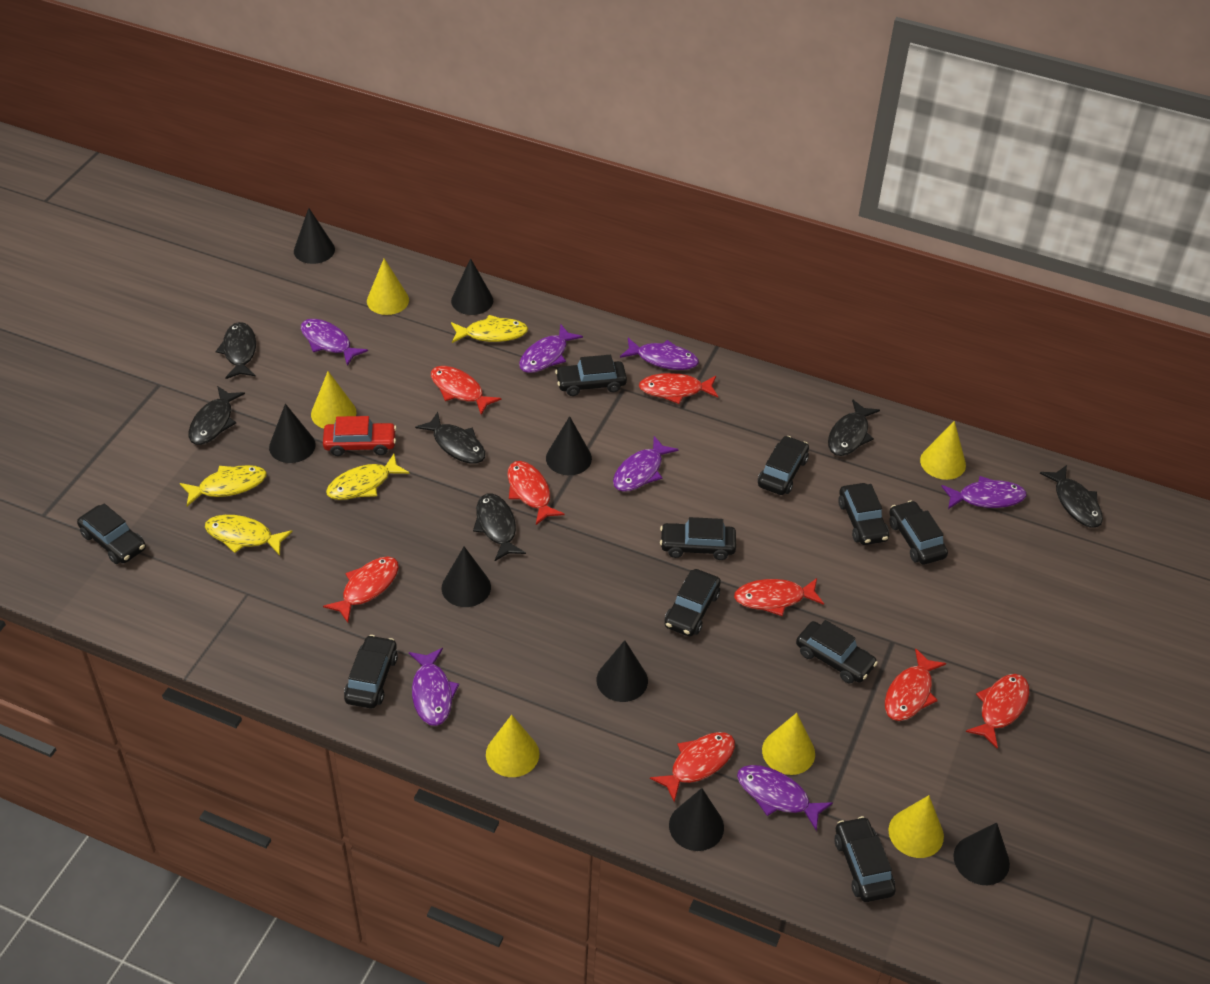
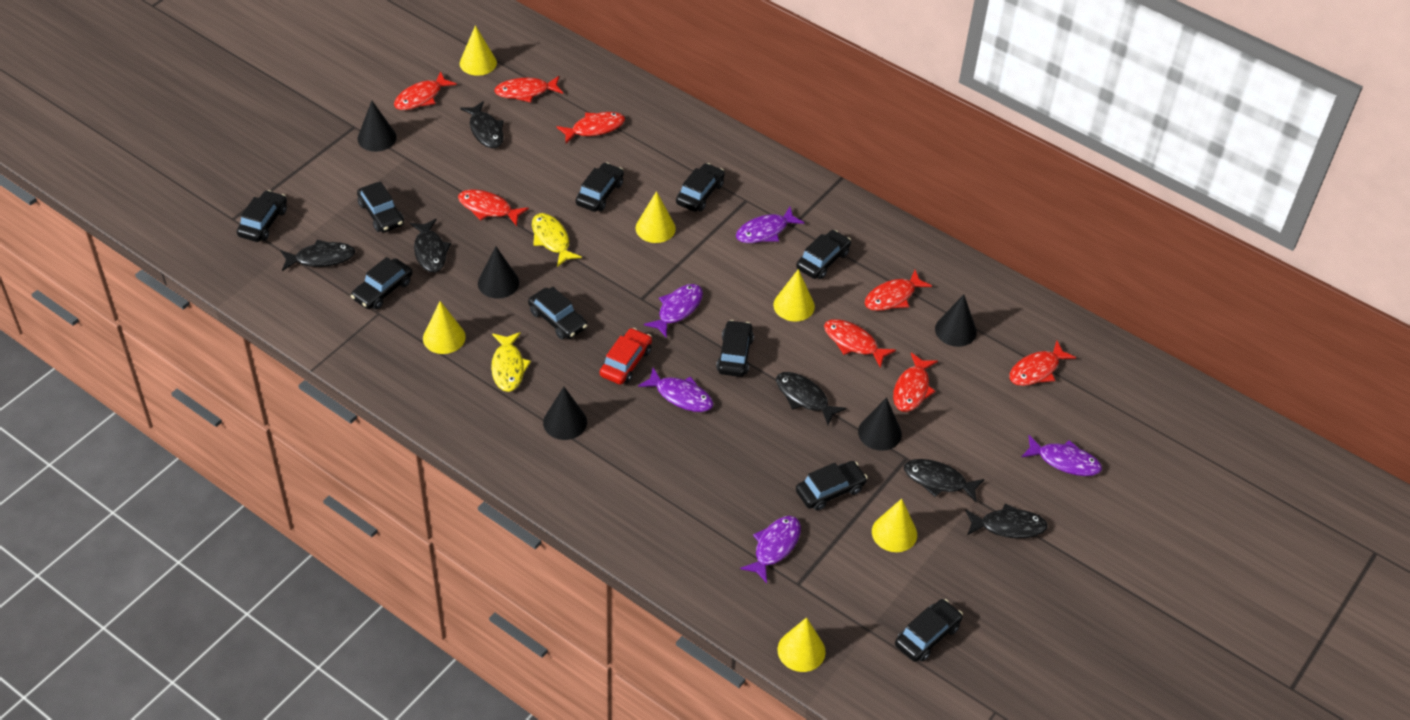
black cone: [269,404,316,463] [294,208,335,264] [442,547,491,607] [451,258,493,315] [546,416,592,475] [597,640,648,702] [669,788,724,851] [953,823,1010,885] = 8 -> [358,101,397,152] [478,246,519,299] [543,387,587,440] [858,397,902,451] [935,295,977,347] = 5
purple fish: [301,319,368,366] [409,648,459,726] [519,324,583,373] [613,436,679,492] [620,338,699,370] [737,765,833,831] [941,476,1027,509] = 7 -> [638,368,713,412] [644,284,703,338] [736,207,805,243] [740,516,801,583] [1021,435,1102,476] = 5
yellow fish: [180,465,267,506] [205,515,292,555] [326,454,409,500] [451,315,528,343] = 4 -> [491,332,531,392] [532,213,582,267] = 2

